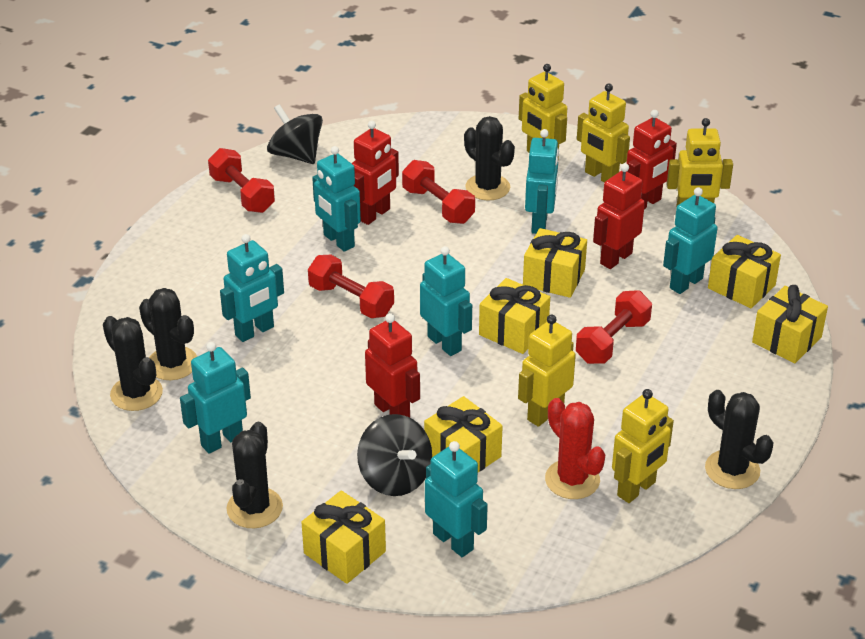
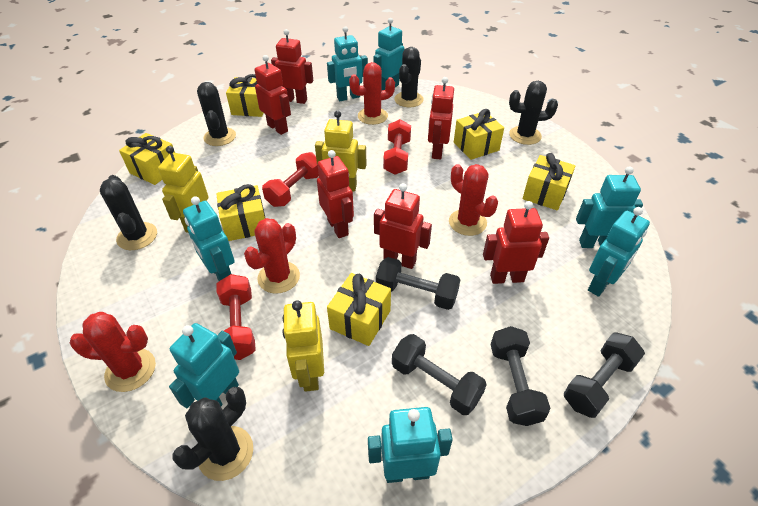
black dumbbell: none = 0 -> [376,257,461,310] [392,334,487,415] [491,326,551,426] [564,332,645,418] = 4
black spinning top: [267,104,323,164] [357,414,432,496] = 2 -> none = 0
red cactus: [545,398,605,499] = 1 -> [70,312,156,392] [244,218,300,294] [349,62,395,125] [449,164,498,236] = 4
red dumbbell: [208,148,275,213] [308,255,394,318] [402,160,475,224] [576,290,652,364] = 4 -> [217,274,256,360] [262,152,319,207] [383,119,411,175] = 3
red robot: [351,121,399,225] [365,313,420,418] [593,163,645,269] [626,110,677,209] = 4 -> [255,55,291,135] [271,29,313,104] [317,150,354,238] [374,183,432,269] [428,77,454,160] [483,201,549,284] = 6
yellow robot: [518,315,576,427] [519,64,567,157] [577,83,630,183] [612,389,674,503] [667,118,733,208] = 5 -> [158,146,209,233] [282,300,324,392] [315,111,367,192] = 3

